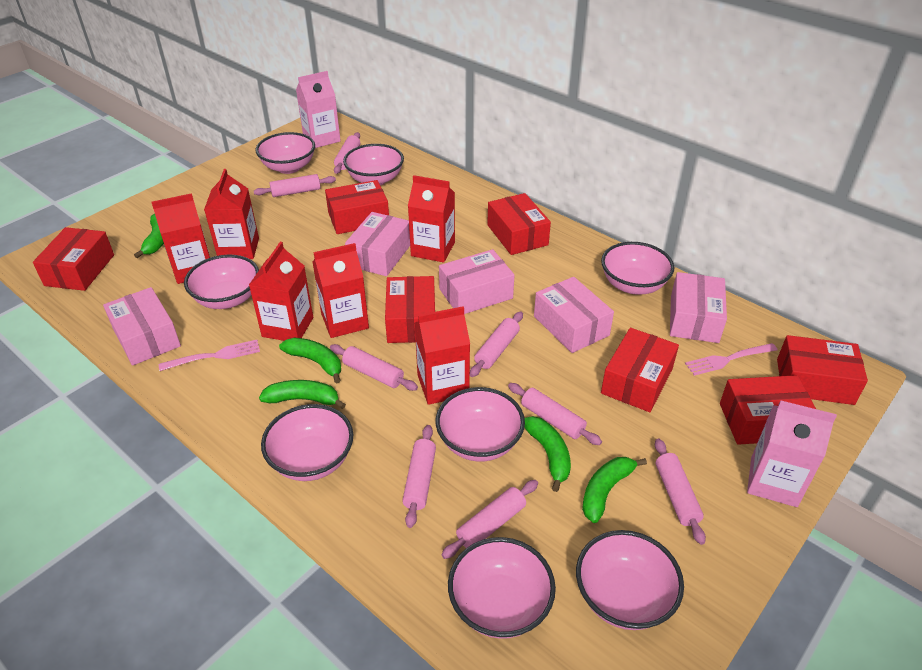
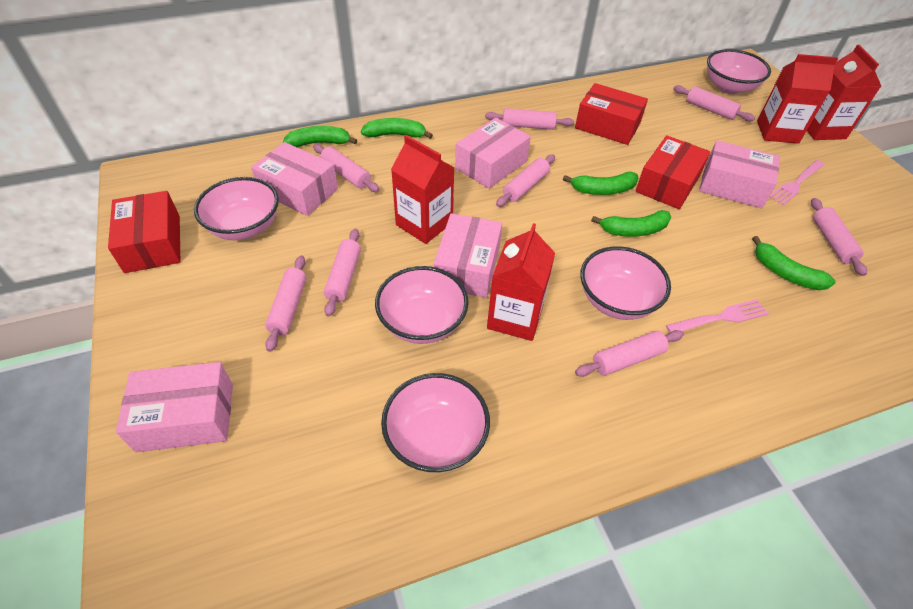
pink bowl: [184,255,259,309] [255,132,315,174] [261,404,353,481] [343,144,404,185] [436,387,525,462] [448,537,556,639] [576,530,684,630] [601,242,674,295] = 8 -> [194,177,279,240] [375,266,469,344] [381,373,490,473] [580,246,671,320] [707,49,771,94] = 5
pink carton: [296,71,341,148] [747,400,837,507] = 2 -> none = 0
red box: [33,227,114,291] [325,180,389,234] [385,276,435,343] [487,193,551,255] [601,328,679,412] [720,375,816,445] [777,335,868,405] = 7 -> [108,191,180,273] [575,83,648,145] [635,135,711,209] = 3
red carton: [151,193,210,284] [204,169,259,259] [249,242,313,341] [312,243,369,338] [408,175,455,262] [415,306,470,405] = 6 -> [391,135,455,244] [487,223,555,341] [757,54,838,144] [807,45,881,140] = 4

